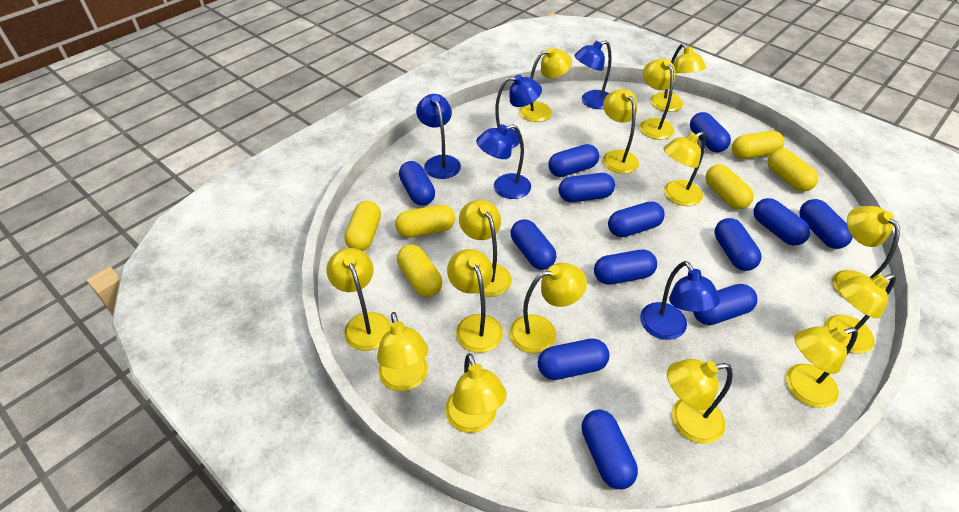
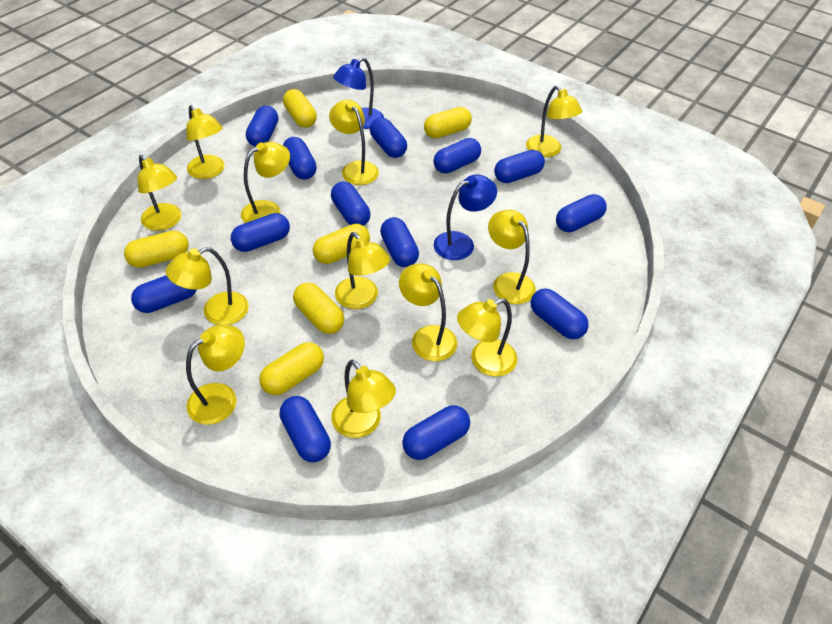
blue lamp: [416,94,461,179] [476,124,531,199] [495,74,542,148] [574,40,612,109] [640,261,720,340] = 5 -> [333,57,384,129] [434,174,497,260] = 2
yellow lamp: [326,248,391,351] [377,312,428,392] [445,353,507,433] [447,249,503,353] [459,200,512,297] [509,263,587,354] [519,47,572,122] [603,89,639,174] [640,59,675,140] [650,43,706,112] [663,132,706,206] [667,359,733,444] [786,326,858,408] [824,274,896,354] [832,206,900,298] = 15 -> [137,155,181,231] [166,247,249,325] [186,105,225,179] [186,325,245,425] [241,142,290,223] [329,100,379,185] [331,360,396,438] [335,232,390,309] [399,264,457,361] [457,298,518,377] [488,210,536,304] [526,86,582,157] = 12

